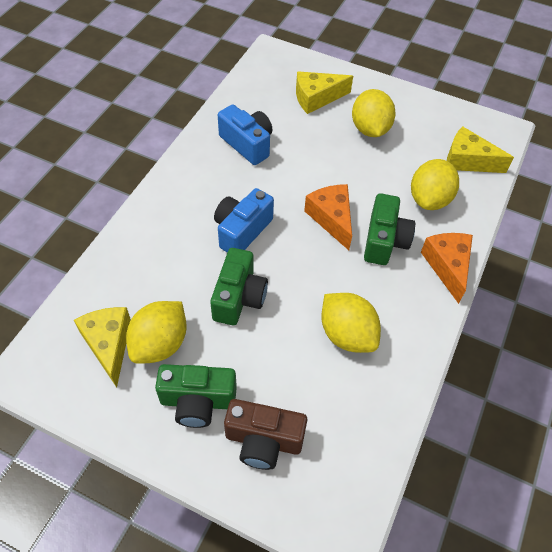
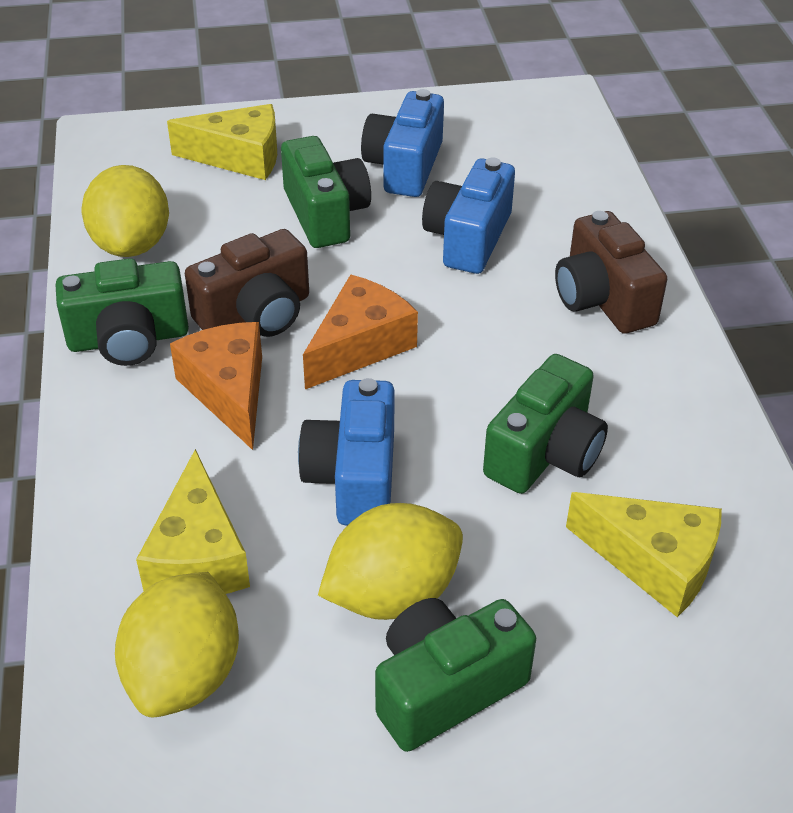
blue camera: [214,188,274,253] [218,104,272,165] = 2 -> [298,378,395,526] [361,89,444,197] [422,158,515,274] = 3
brown camera: [224,399,307,470] = 1 -> [185,229,309,337] [555,211,667,334] = 2
green camera: [155,364,237,428] [210,248,268,325] [364,193,415,265] = 3 -> [56,258,189,366] [281,136,371,248] [375,598,536,752] [483,354,608,494] = 4
yellow lemon: [126,301,187,364] [321,293,381,353] [352,89,396,137] [411,159,459,210] = 4 -> [82,165,169,257] [115,572,239,717] [318,503,463,620] = 3

